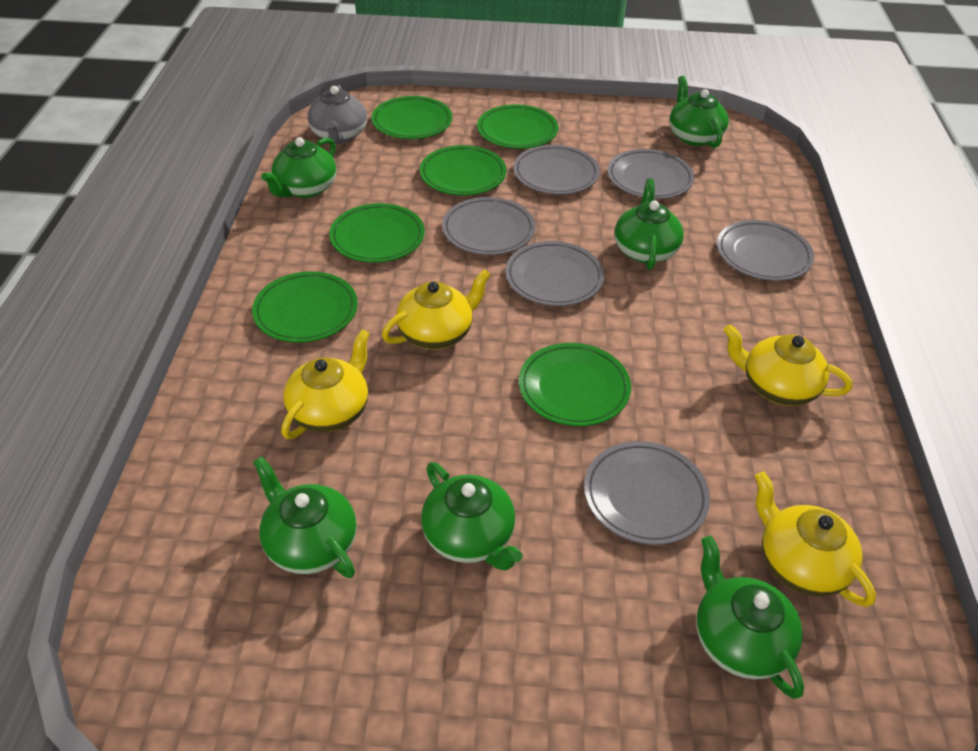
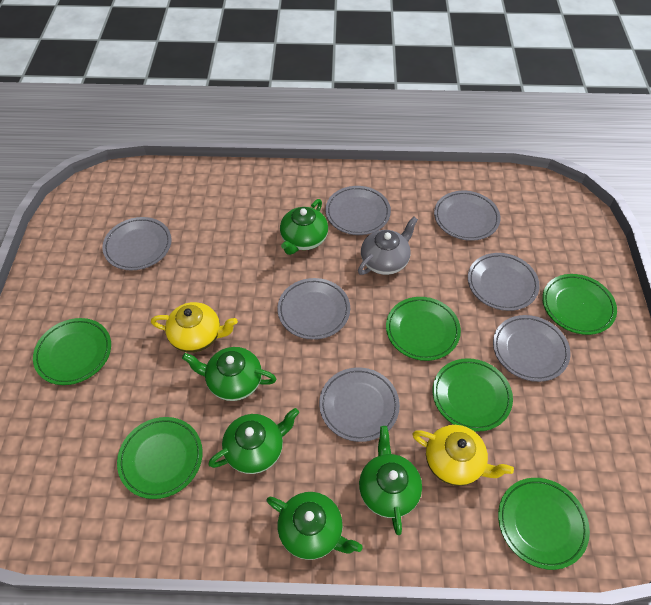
green teapot: [253,456,357,578] [261,137,337,198] [421,462,523,570] [614,178,684,270] [669,76,729,148] [696,536,804,699] = 6 -> [182,347,276,401] [208,408,299,474] [267,492,363,560] [280,199,328,255] [359,426,422,535] = 5
grey plate: [442,197,536,255] [505,241,604,306] [513,145,600,194] [584,441,710,545] [607,149,694,199] [717,220,814,281] = 6 -> [102,217,172,270] [277,278,350,340] [319,368,400,442] [326,186,391,235] [434,191,500,241] [468,253,540,311] [493,315,571,382] = 7
yellow teapot: [281,329,370,439] [382,269,491,349] [723,324,852,406] [755,471,876,607] = 4 -> [151,302,238,353] [412,425,514,486] = 2

